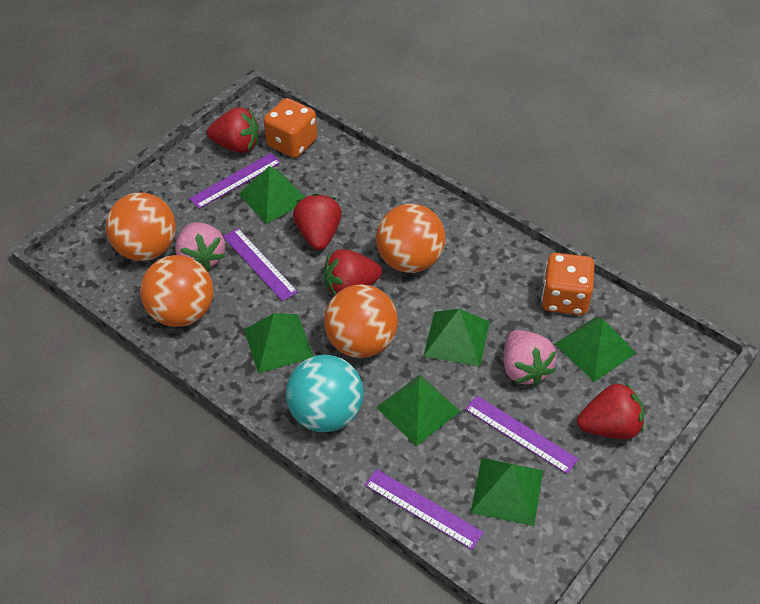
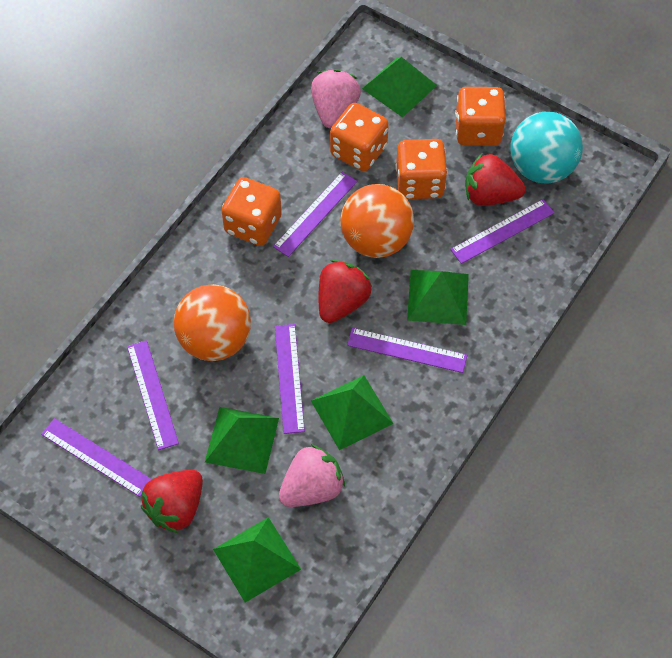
green pyramid: [239,166,305,224] [244,313,313,373] [376,375,460,446] [423,309,490,367] [470,458,543,526] [555,317,636,382] = 6 -> [205,407,279,474] [213,517,301,603] [311,375,394,450] [362,57,437,118] [407,270,469,325] = 5
orange ball: [106,192,176,261] [140,255,213,327] [324,284,398,358] [376,204,445,273] = 4 -> [174,284,251,361] [340,184,414,258] = 2
orange dice: [263,98,317,158] [541,253,595,315] = 2 -> [222,177,282,246] [330,103,389,171] [395,139,448,199] [455,87,506,146] = 4
purple ruler: [189,153,281,209] [223,228,298,301] [365,469,484,550] [465,396,578,474] = 4 -> [41,418,152,497] [127,340,179,450] [273,172,357,257] [275,324,305,434] [347,328,467,373] [450,199,554,264] = 6
red strawberry: [207,107,259,153] [293,193,342,250] [324,249,382,296] [577,383,644,439] = 4 -> [141,470,203,533] [319,260,372,323] [465,154,526,206] = 3

